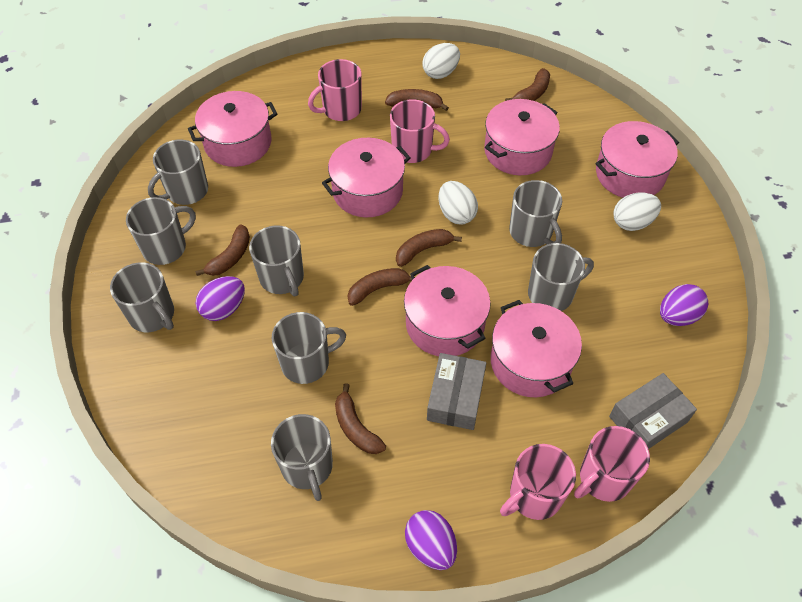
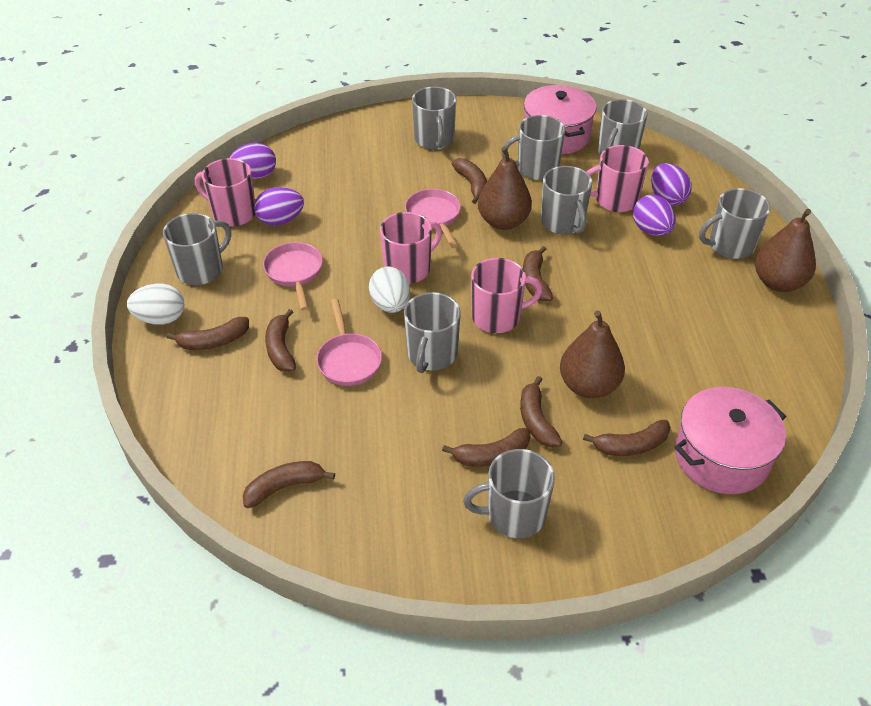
brown banana: [195,224,250,276] [335,383,386,454] [347,268,412,306] [385,89,449,111] [396,229,462,267] [505,68,550,101] = 6 -> [166,317,249,350] [243,461,335,508] [265,309,296,372] [442,428,530,467] [452,158,487,204] [520,376,562,448] [523,246,553,302] [583,420,671,456] = 8
brown pear: none = 0 -> [478,146,532,230] [560,311,625,398] [755,209,816,292] = 3
grey box: [427,353,486,430] [609,373,697,449] = 2 -> none = 0
pink pan: none = 0 -> [263,242,323,311] [316,299,382,386] [405,189,461,248] = 3
pink pot: [188,91,278,167] [322,138,410,217] [404,265,491,356] [484,99,560,175] [491,300,582,397] [595,121,679,198] = 6 -> [524,85,596,154] [675,387,786,494] = 2
purple egg: [195,276,245,321] [405,510,457,570] [660,284,708,326] = 3 -> [229,143,276,179] [254,187,304,226] [633,195,676,236] [651,163,691,206] = 4
white egg: [422,43,460,79] [439,181,478,225] [613,193,661,231] = 3 -> [127,284,184,325] [369,266,410,313] = 2

